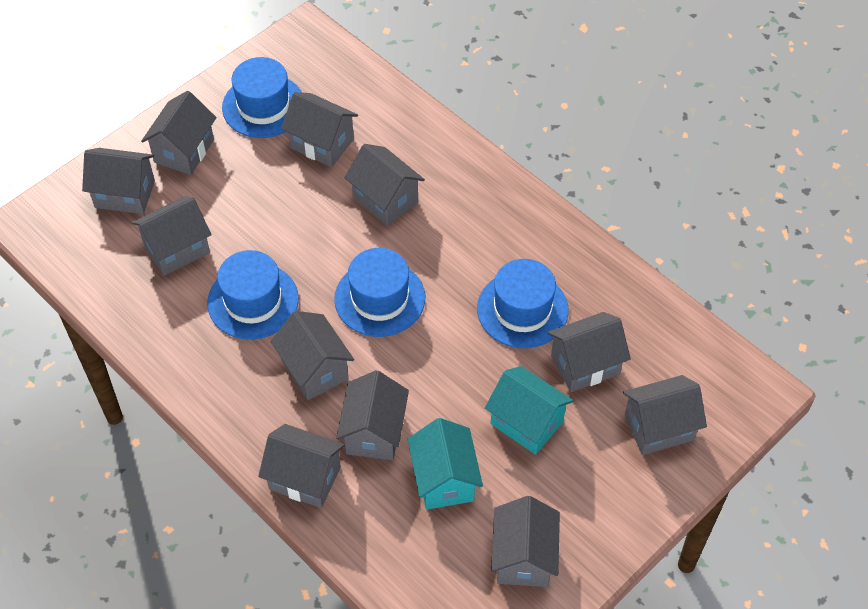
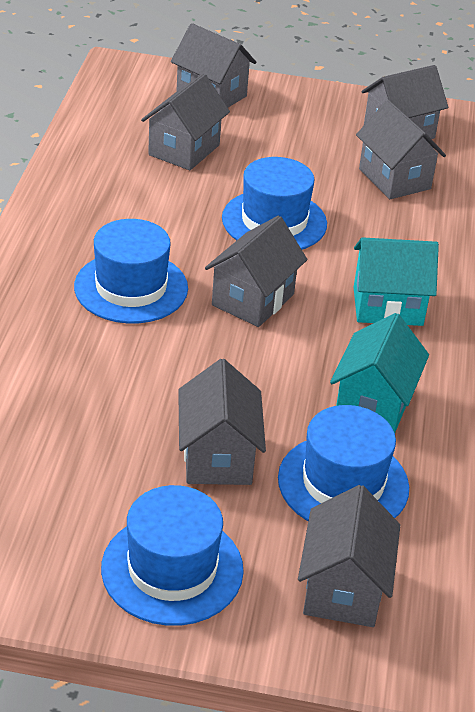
grey house: [82,148,155,214] [132,196,211,276] [141,91,217,175] [258,424,345,508] [271,311,354,400] [281,92,358,167] [336,370,409,460] [344,144,425,226] [491,496,560,587] [548,312,631,392] [623,375,707,455] = 11 -> [141,73,230,171] [171,23,256,108] [178,359,266,485] [205,216,307,327] [298,485,400,627] [356,100,446,199] [362,65,448,139] = 7

